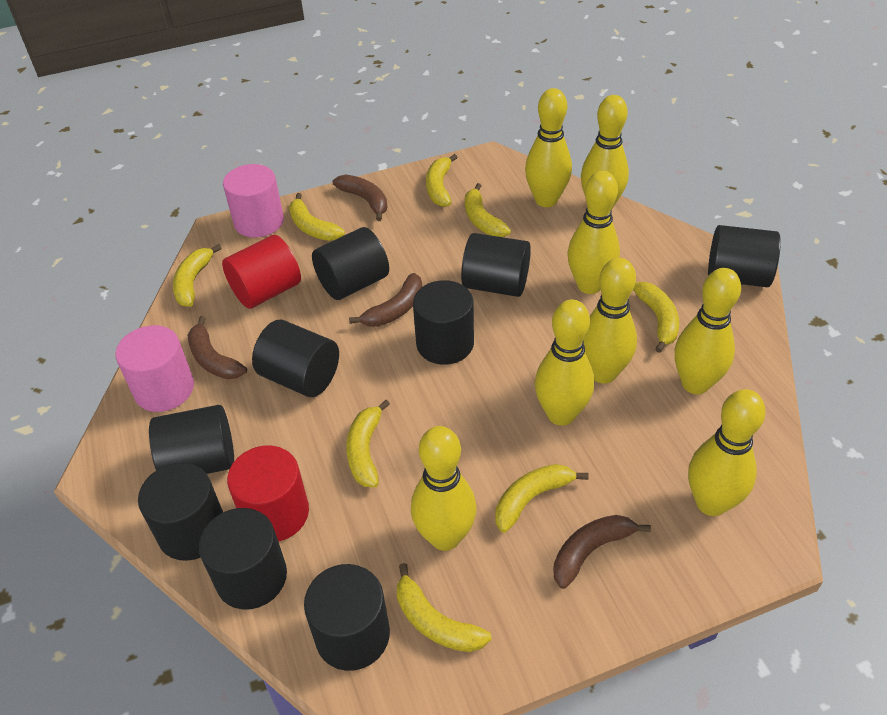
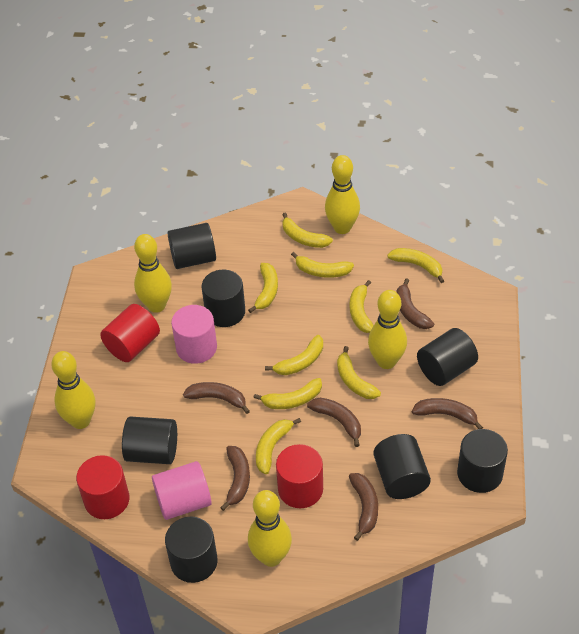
black cylinder: [138,463,223,561] [149,405,234,474] [199,508,287,610] [252,320,339,397] [304,564,390,671] [312,227,389,300] [413,280,474,365] [461,233,531,297] [708,225,781,287] = 9 -> [122,416,177,464] [165,516,218,583] [168,223,216,269] [202,269,245,327] [373,434,431,499] [417,328,478,386] [457,429,508,493] = 7
brown banana: [188,316,247,379] [332,175,387,221] [349,273,422,327] [553,515,651,589] = 4 -> [183,382,250,414] [220,446,250,511] [307,398,361,447] [349,473,378,541] [397,278,434,329] [412,398,483,429] = 6
red cylinder: [222,235,301,309] [227,445,309,541] = 2 -> [76,455,129,519] [100,304,160,362] [276,444,323,508] = 3
yellow banana: [173,244,222,307] [289,193,345,241] [346,400,390,488] [397,563,492,652] [426,154,458,207] [465,183,511,237] [495,464,589,533] [633,282,679,353] = 8 -> [248,263,278,313] [253,378,322,409] [256,418,301,474] [265,335,323,375] [282,212,333,248] [291,252,354,278] [337,346,381,399] [350,280,374,333] [387,248,444,283] = 9
yellow bowling pin: [411,426,477,551] [525,88,572,207] [535,299,594,426] [567,171,620,294] [581,95,629,210] [583,258,637,384] [675,268,741,394] [688,389,766,516] = 8 -> [51,351,95,429] [134,234,172,313] [248,490,292,567] [325,155,360,234] [368,290,407,369] = 5

